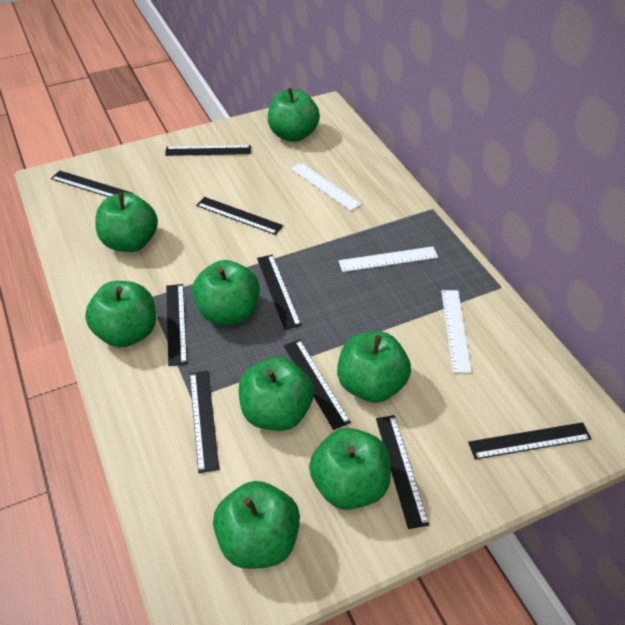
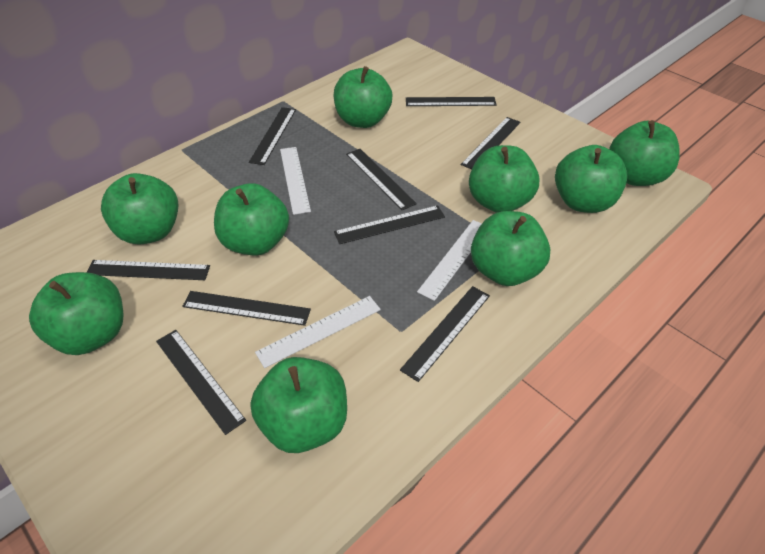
green apple: [85,281,156,347] [95,192,158,252] [192,260,260,325] [213,481,300,569] [239,357,314,431] [268,88,320,142] [309,428,391,510] [337,331,411,403] = 8 -> [29,272,124,355] [101,173,178,244] [214,183,289,255] [250,357,347,453] [334,66,392,128] [469,145,539,213] [471,211,551,286] [555,145,628,213] [609,120,680,186] = 9

